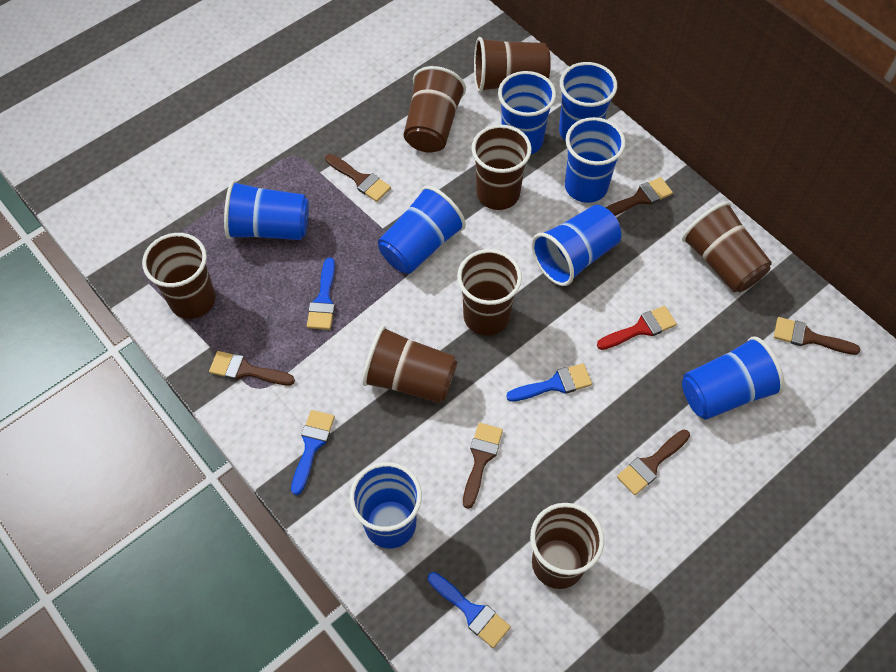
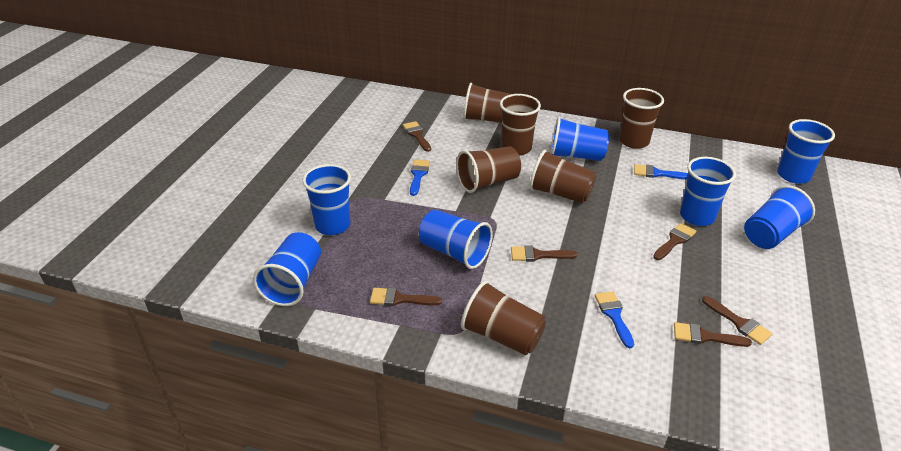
blue brush: [291,410,335,495] [307,257,335,330] [428,572,511,648] [506,363,592,402] = 4 -> [410,159,430,196] [595,291,634,348] [634,164,688,180] = 3
blue cup: [224,181,309,240] [350,462,422,549] [378,186,466,274] [498,71,556,154] [531,205,621,286] [559,62,617,141] [565,117,625,203] [682,336,785,420] = 8 -> [253,232,321,306] [302,164,351,235] [419,210,493,269] [550,117,609,161] [680,157,736,226] [744,185,815,249] [777,119,835,184] = 7
brown cup: [142,233,216,319] [362,326,458,403] [404,66,466,153] [457,249,522,336] [472,125,531,210] [474,37,551,93] [530,503,604,589] [682,202,772,292] = 8 -> [456,146,521,193] [461,281,546,355] [463,83,511,123] [500,94,541,155] [530,149,596,204] [619,88,664,149] = 6
red brush: [597,306,677,350] = 1 -> none = 0

